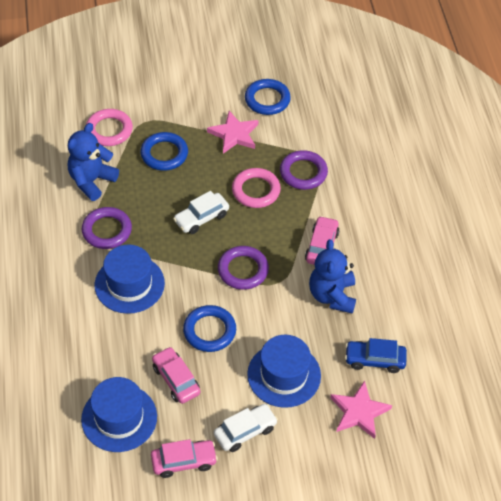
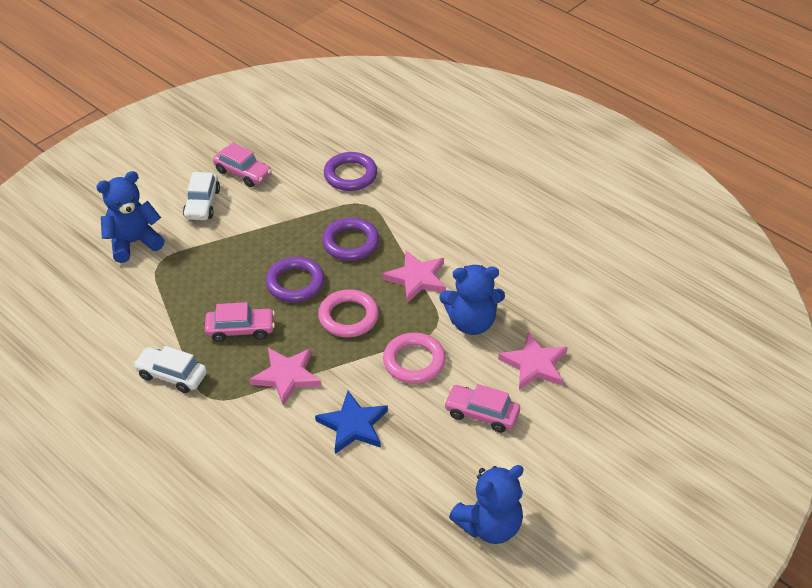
blue car: [345,338,407,373] = 1 -> none = 0
blue hat: [81,377,157,452] [95,245,165,314] [247,335,321,408] = 3 -> none = 0
blue ring: [140,132,188,171] [183,305,236,352] [245,79,291,115] = 3 -> none = 0
blue star: none = 0 -> [315,391,388,454] = 1
blue teddy bear: [68,123,119,201] [309,239,356,314] = 2 -> [96,171,165,263] [440,265,505,335] [449,465,524,544] = 3
pink star: [207,111,258,154] [330,381,392,439] = 2 -> [250,348,321,406] [383,250,446,303] [498,332,568,390] = 3

